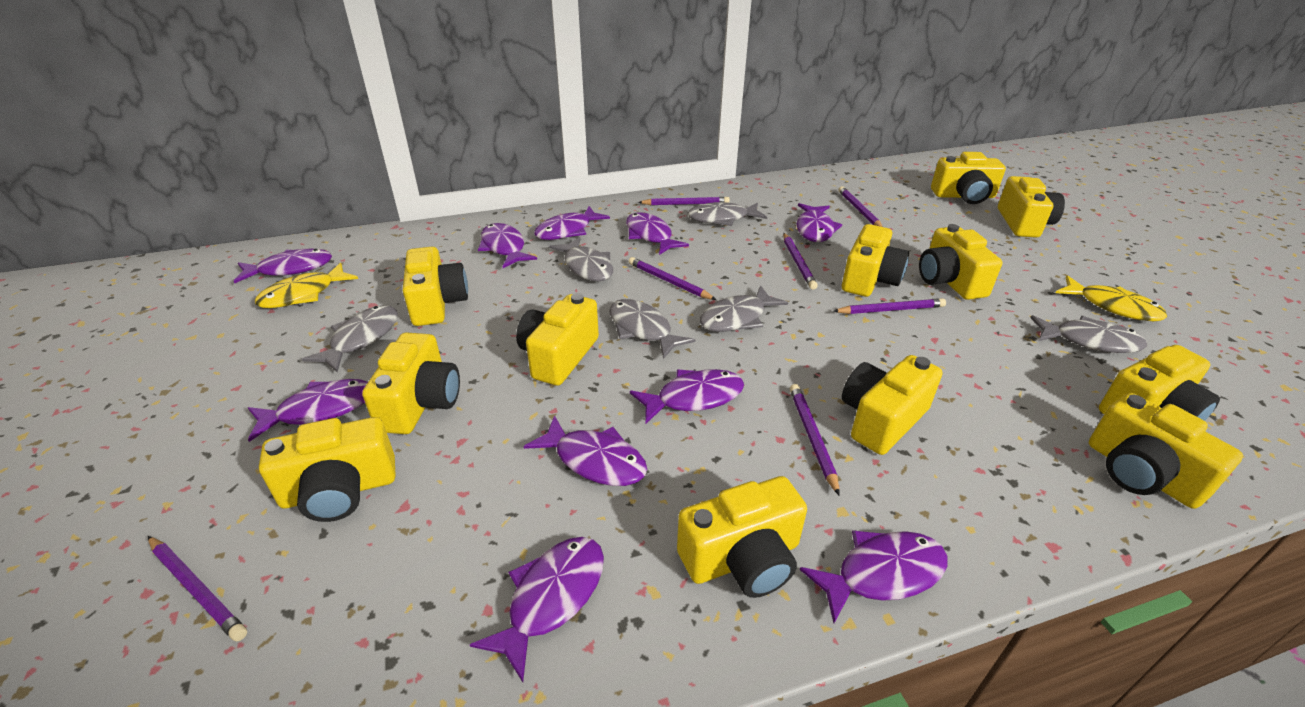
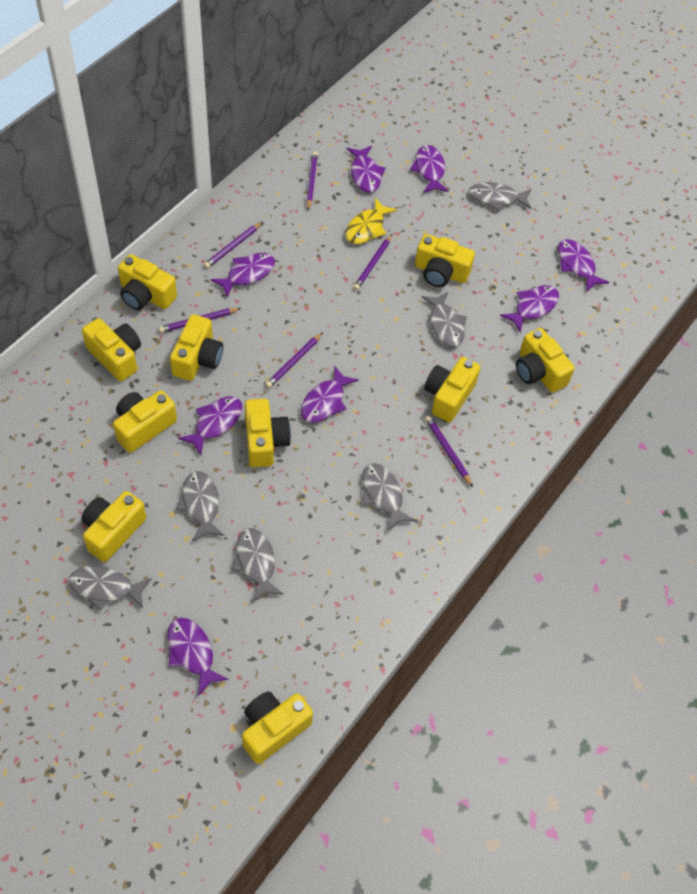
purple fish: [233,249,332,284] [248,379,368,442] [470,537,604,682] [478,223,537,268] [524,415,647,486] [534,206,610,240] [626,212,689,255] [630,369,744,424] [796,203,842,242] [800,530,948,623] = 10 -> [167,618,229,696] [178,397,242,455] [210,253,275,297] [301,366,359,423] [347,146,386,193] [410,145,449,193] [500,285,559,333] [558,239,610,292] = 8
purple pencil: [148,536,247,642] [629,257,716,300] [638,197,730,205] [783,233,818,290] [790,384,840,496] [834,298,946,314] [838,186,883,227] = 7 -> [159,308,241,333] [204,222,262,269] [265,332,323,388] [307,152,318,211] [353,234,392,290] [425,415,473,487] = 6
yellow camera: [259,417,395,522] [362,332,460,434] [403,247,468,326] [516,293,599,386] [677,476,807,598] [842,224,909,297] [842,355,943,455] [919,224,1002,300] [931,152,1006,204] [998,176,1065,238] [1089,393,1243,509] [1099,345,1220,421] = 12 -> [81,491,146,562] [82,318,141,381] [113,390,177,453] [118,254,177,310] [170,314,223,381] [242,691,313,764] [245,398,291,467] [415,234,475,287] [424,357,481,423] [516,328,575,393] = 10
yellow fish: [255,263,358,308] [1056,275,1167,321] = 2 -> [345,198,397,244] = 1

